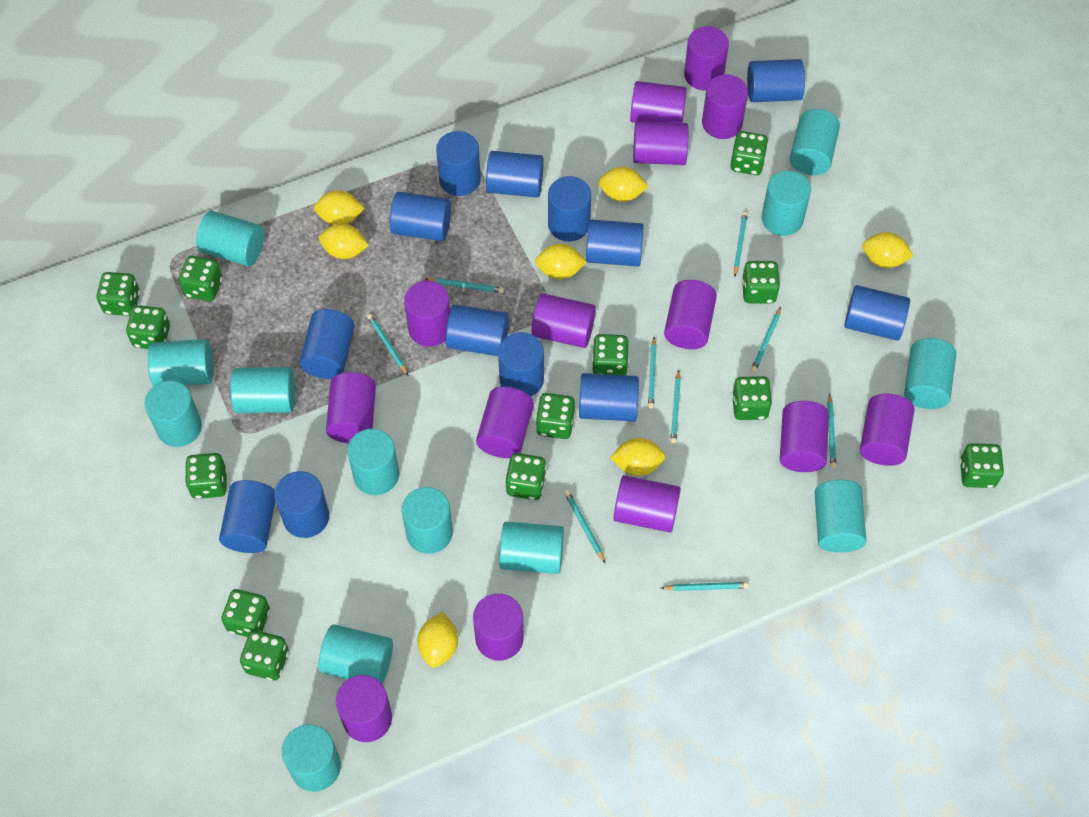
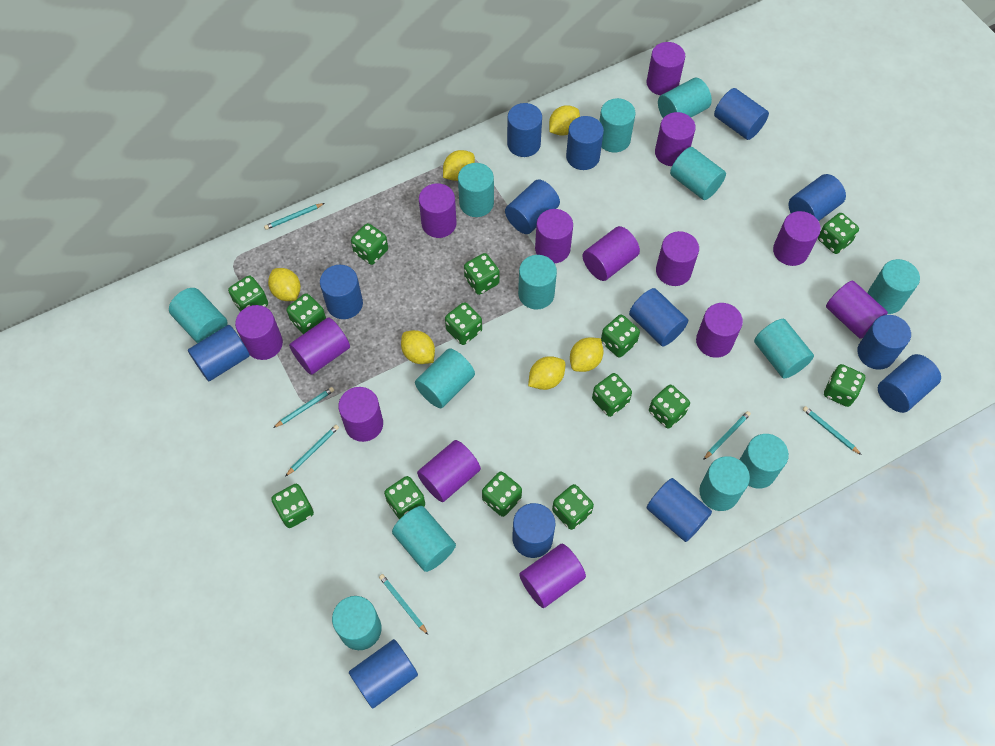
green dice: [96,272,140,316] [126,305,170,349] [179,256,222,301] [185,453,227,499] [221,589,270,637] [240,630,289,680] [505,453,546,500] [536,393,575,439] [592,334,629,375] [730,131,768,175] [732,376,772,420] [742,261,780,303] [960,443,1004,488] = 13 -> [228,276,268,312] [271,484,314,528] [287,293,326,334] [351,223,388,265] [384,476,425,519] [445,302,482,345] [464,253,500,295] [482,471,522,517] [552,484,594,530] [592,373,632,417] [601,315,640,357] [649,385,690,429] [818,213,859,254] [824,364,865,407] = 14
turquoise pencil: [367,314,408,375] [426,278,504,293] [564,491,606,564] [648,337,656,409] [661,582,749,591] [670,370,681,444] [734,211,748,276] [751,307,781,372] [827,393,836,468] = 9 -> [264,203,325,230] [273,387,334,428] [285,425,339,477] [379,574,428,635] [703,411,751,460] [803,406,861,455] = 6
yellow lemon: [314,190,365,225] [319,223,369,259] [417,612,458,668] [535,244,587,279] [598,167,648,202] [610,438,665,476] [862,232,913,268] = 7 -> [268,268,301,301] [401,330,435,364] [443,150,475,181] [528,356,565,390] [549,105,580,136] [570,337,603,372] = 6

